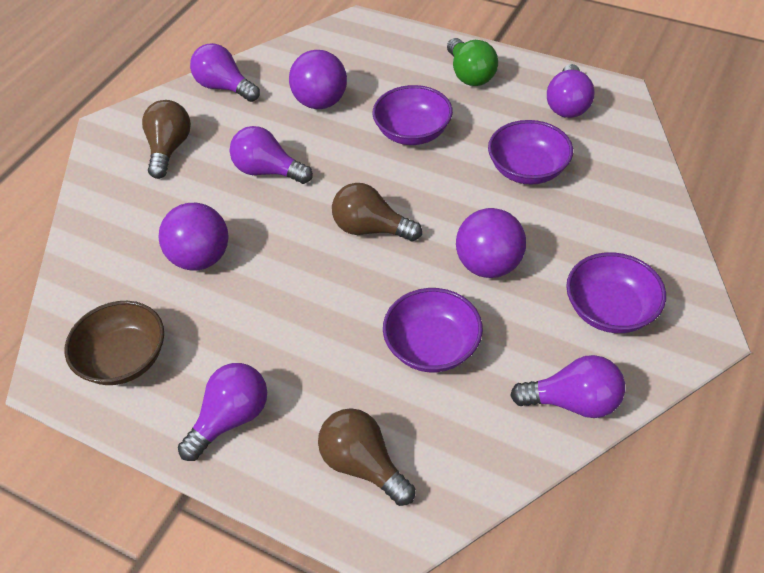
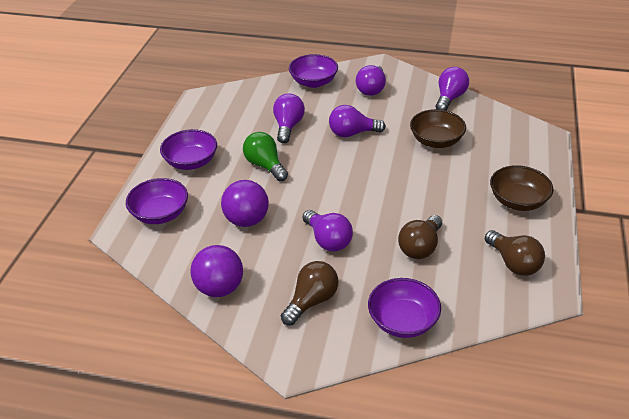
brown bowl: [65,301,164,385] = 1 -> [410,109,466,148] [490,165,553,211] = 2
purple ball: [159,203,228,271] [289,50,347,109] [456,208,526,278] = 3 -> [191,245,243,297] [221,180,269,227] = 2

